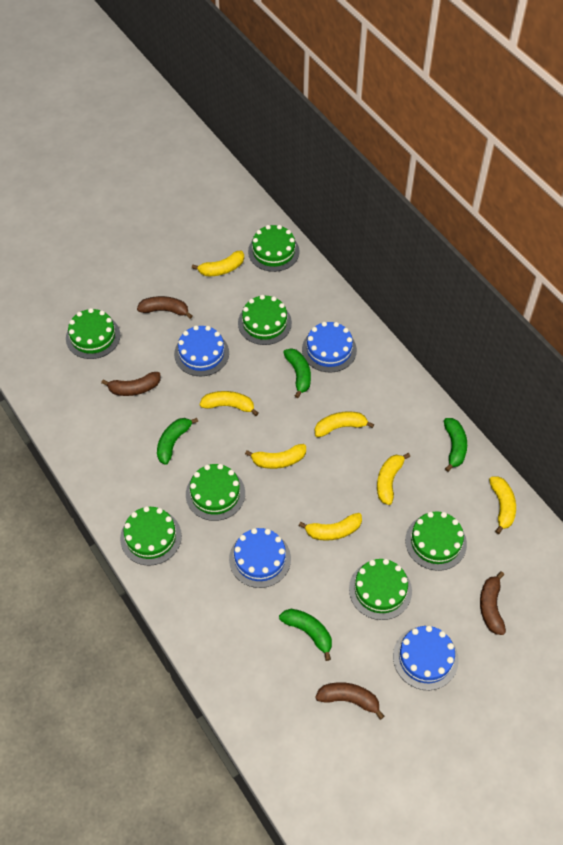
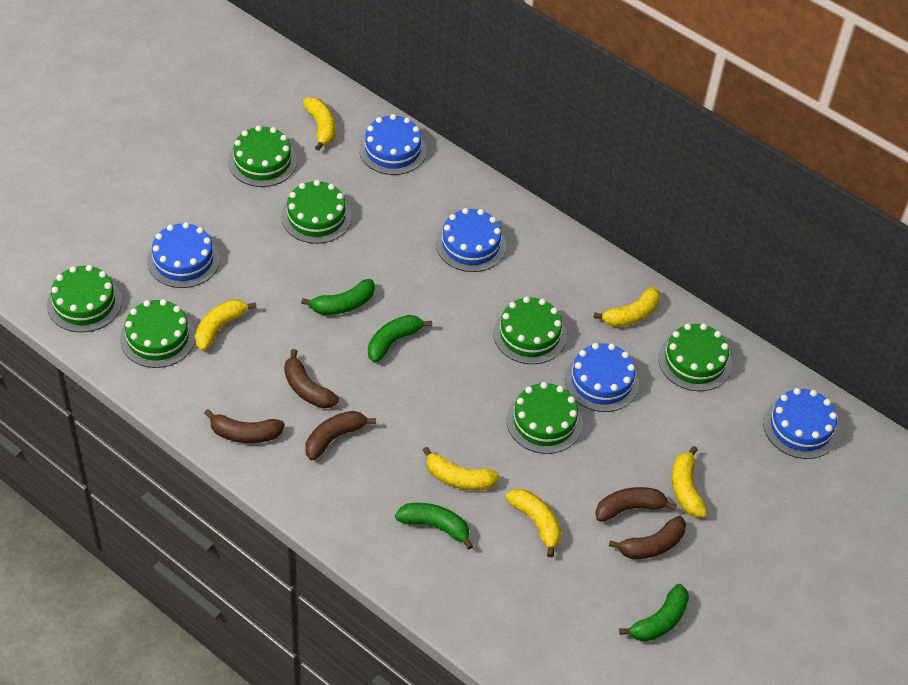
blue cake: [174,325,229,376] [229,528,291,588] [302,322,357,372] [393,626,459,690] = 4 -> [147,222,220,288] [359,114,427,175] [436,208,506,272] [565,343,639,412] [763,388,839,459] = 5
brown banana: [101,372,160,396] [137,296,192,319] [315,682,384,720] [480,571,506,635] = 4 -> [204,409,285,443] [284,349,339,408] [306,411,376,460] [595,487,677,522] [609,516,686,559] = 5
yellow banana: [192,251,244,276] [200,391,259,416] [245,444,306,469] [299,513,362,541] [315,411,374,437] [377,453,410,505] [489,476,516,534] = 7 -> [195,300,256,351] [303,97,335,151] [422,447,500,490] [506,489,561,557] [594,287,660,327] [672,446,707,517] = 6

